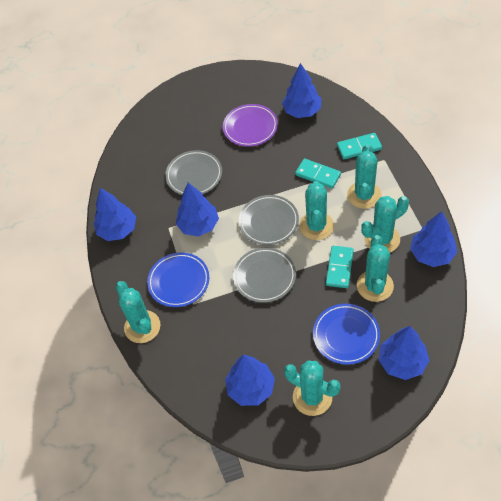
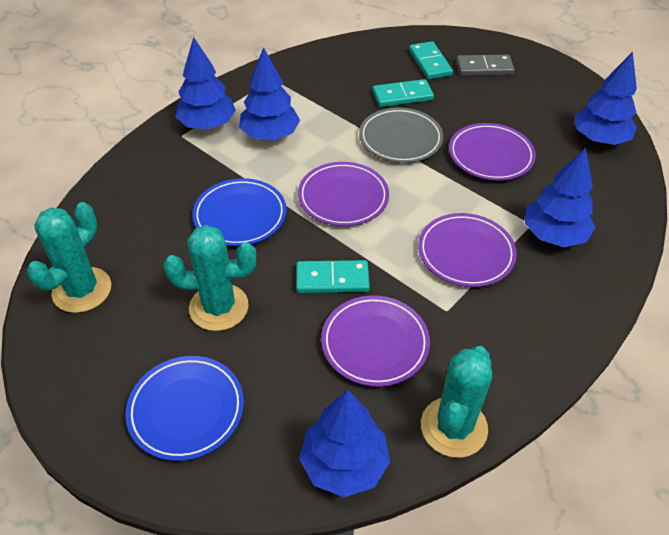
blue tree: [94,188,136,241] [176,183,219,237] [225,354,275,406] [282,63,321,118] [379,326,429,380] [410,211,457,267] = 6 -> [175,37,236,130] [239,47,300,140] [299,390,390,497] [525,148,596,247] [575,52,637,145] = 5
grey domino: none = 0 -> [456,55,515,76] = 1
grey plate: [165,150,222,195] [233,248,296,303] [239,195,299,245] = 3 -> [359,108,444,163] = 1
purple plate: [223,104,278,147] = 1 -> [298,162,389,226] [321,296,430,387] [418,213,517,287] [449,123,536,181] = 4
turquoise cactus: [116,281,160,343] [284,360,341,416] [299,181,334,240] [347,144,382,209] [357,235,394,302] [361,196,409,252] = 6 -> [27,202,111,313] [164,225,256,331] [421,346,492,458] = 3

